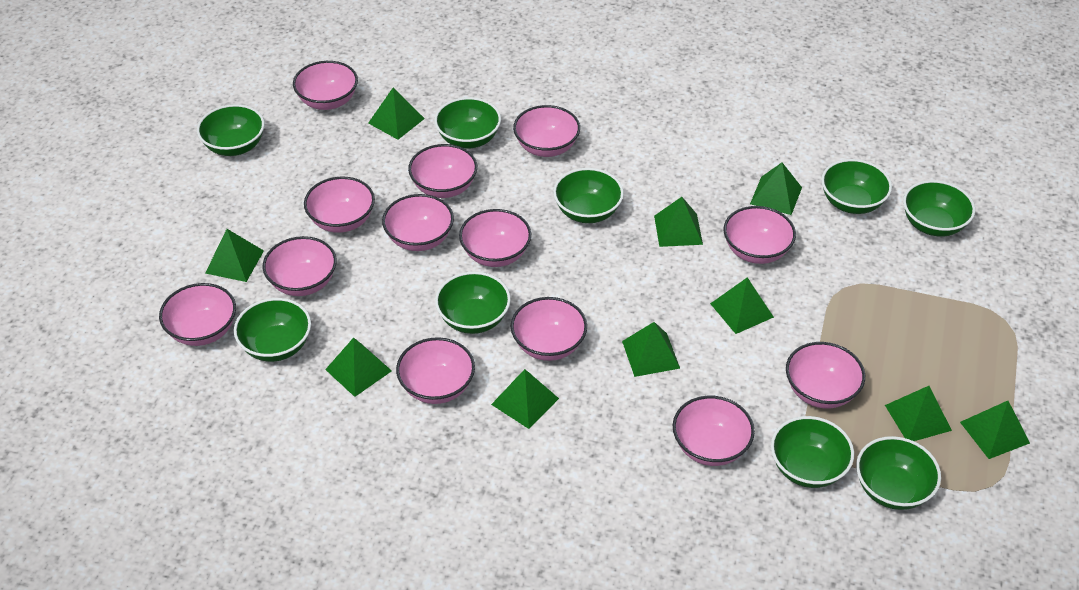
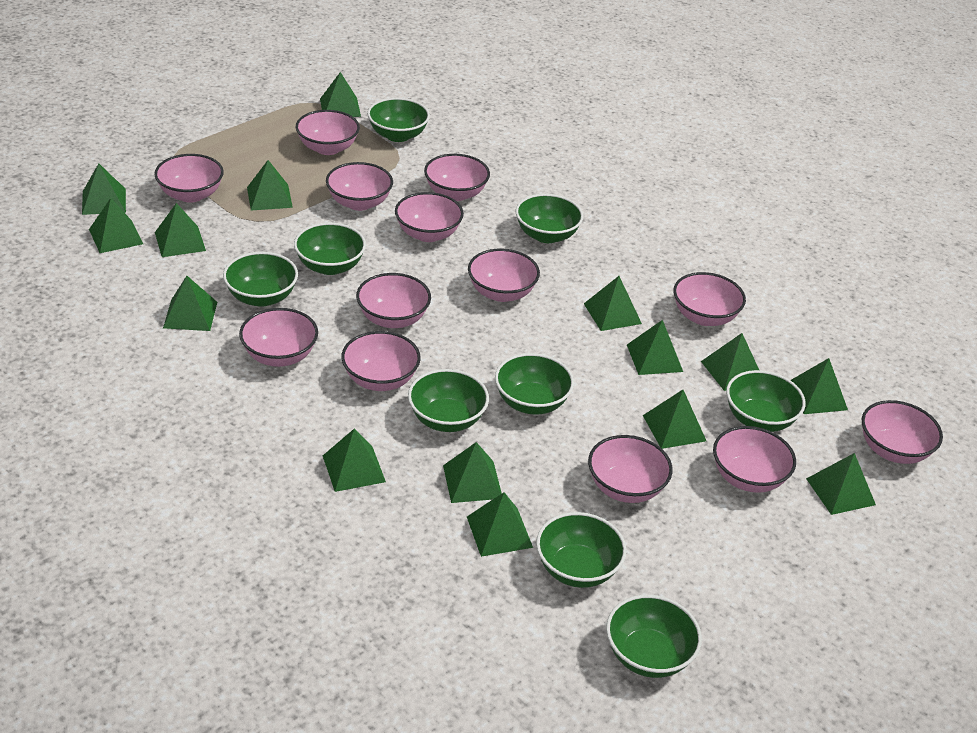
green pyramid: [205,229,264,282] [325,337,392,397] [368,88,425,140] [491,369,559,429] [622,322,680,377] [654,197,703,247] [710,277,774,334] [750,163,802,215] [885,386,952,441] [960,401,1030,459] = 10 -> [82,164,126,215] [89,198,143,253] [155,203,206,257] [163,276,217,331] [247,160,293,210] [320,72,361,117] [323,429,386,492] [443,442,502,503] [467,492,533,557] [584,276,642,331] [627,320,683,375] [643,390,706,449] [701,333,759,391] [791,358,848,414] [806,453,876,515] = 15

